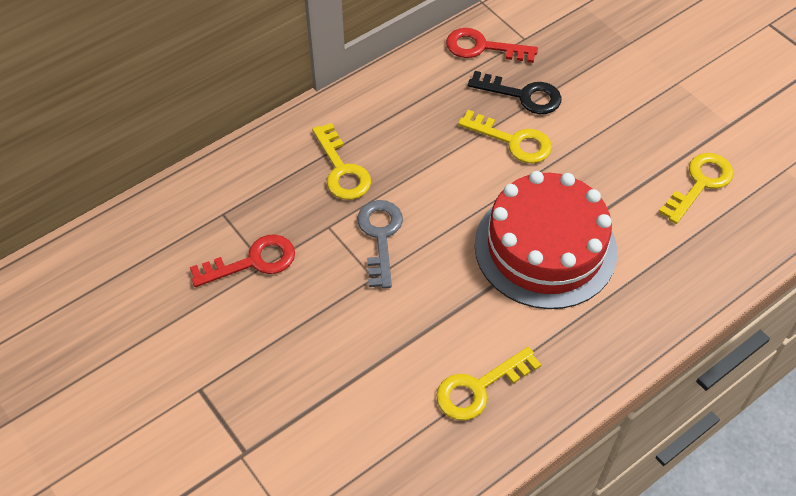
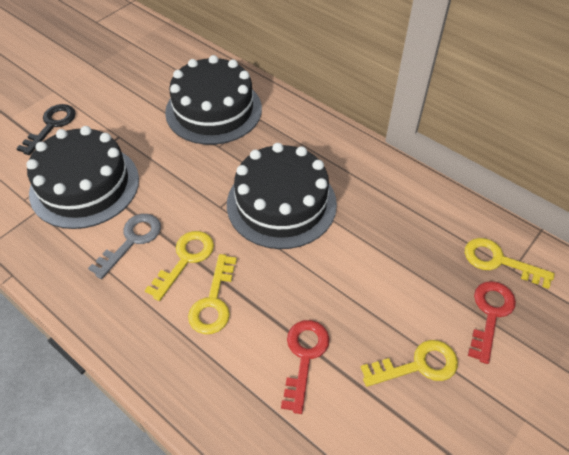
black cake: none = 0 -> [26,126,139,229] [165,55,262,145] [227,143,337,249] = 3
red cake: [474,171,617,309] = 1 -> none = 0

